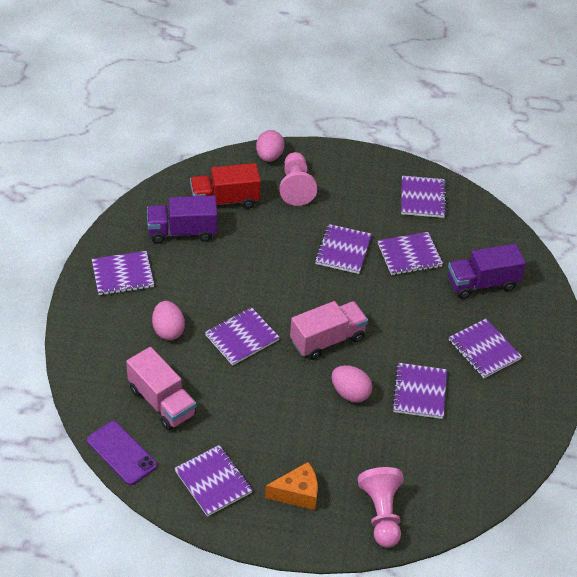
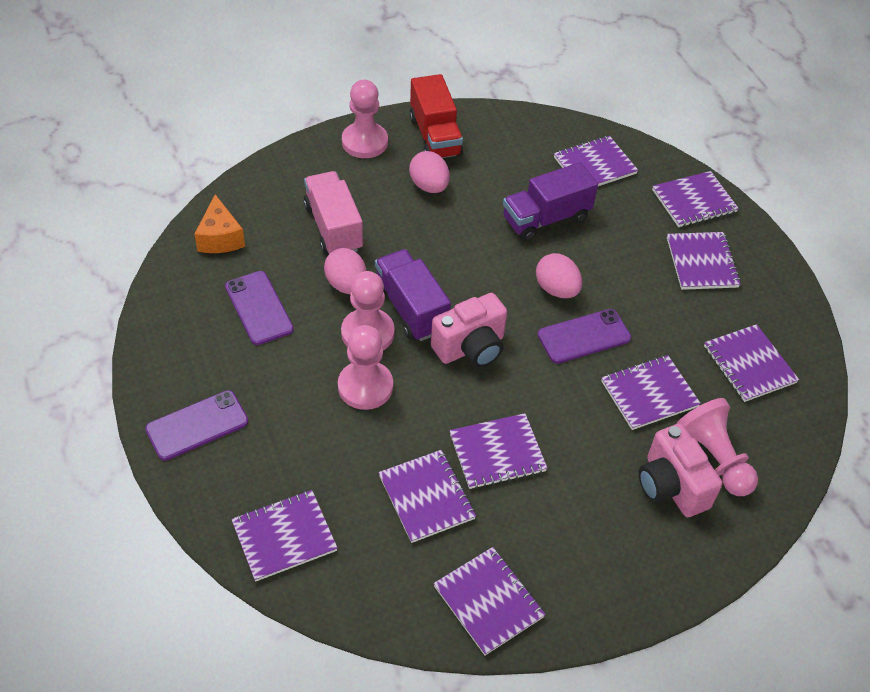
pink camera: none = 0 -> [431,293,507,368] [638,424,722,517] = 2
pink pawn: [280,152,317,206] [358,467,404,548] = 2 -> [338,325,393,410] [341,271,395,351] [342,80,388,158] [676,398,758,496] = 4
pink truck: [126,347,196,430] [290,301,368,360] = 2 -> [303,171,363,255] = 1
purple notebook: [92,251,154,295] [174,445,253,517] [205,307,280,366] [315,224,372,274] [378,232,443,275] [392,363,447,419] [401,176,447,218] [449,319,522,378] = 8 -> [231,490,337,582] [378,450,476,543] [433,547,546,656] [449,413,548,489] [554,136,638,186] [601,355,701,430] [652,171,739,227] [667,232,741,290] [704,324,799,402] = 9
purple phone: [87,421,157,485] = 1 -> [145,390,248,461] [225,271,294,345] [538,309,631,364] = 3

